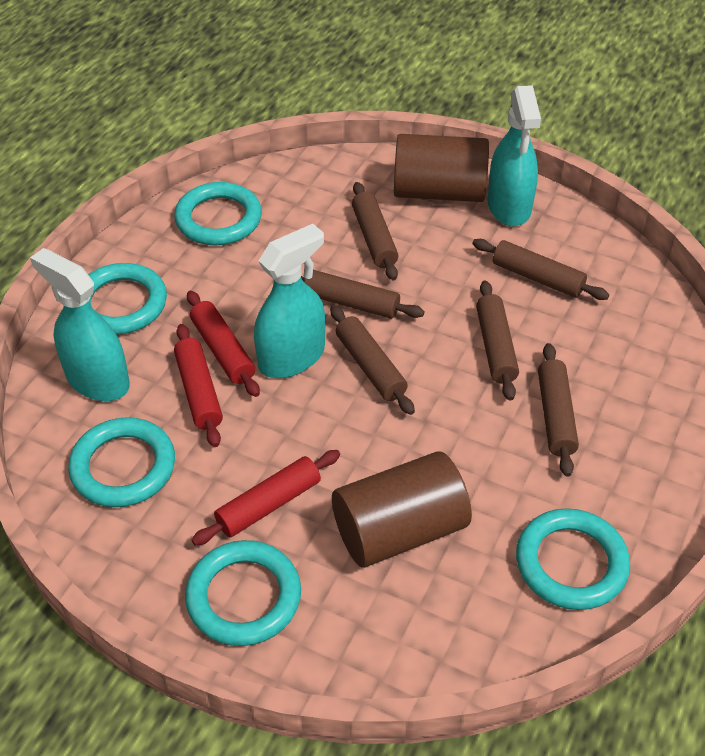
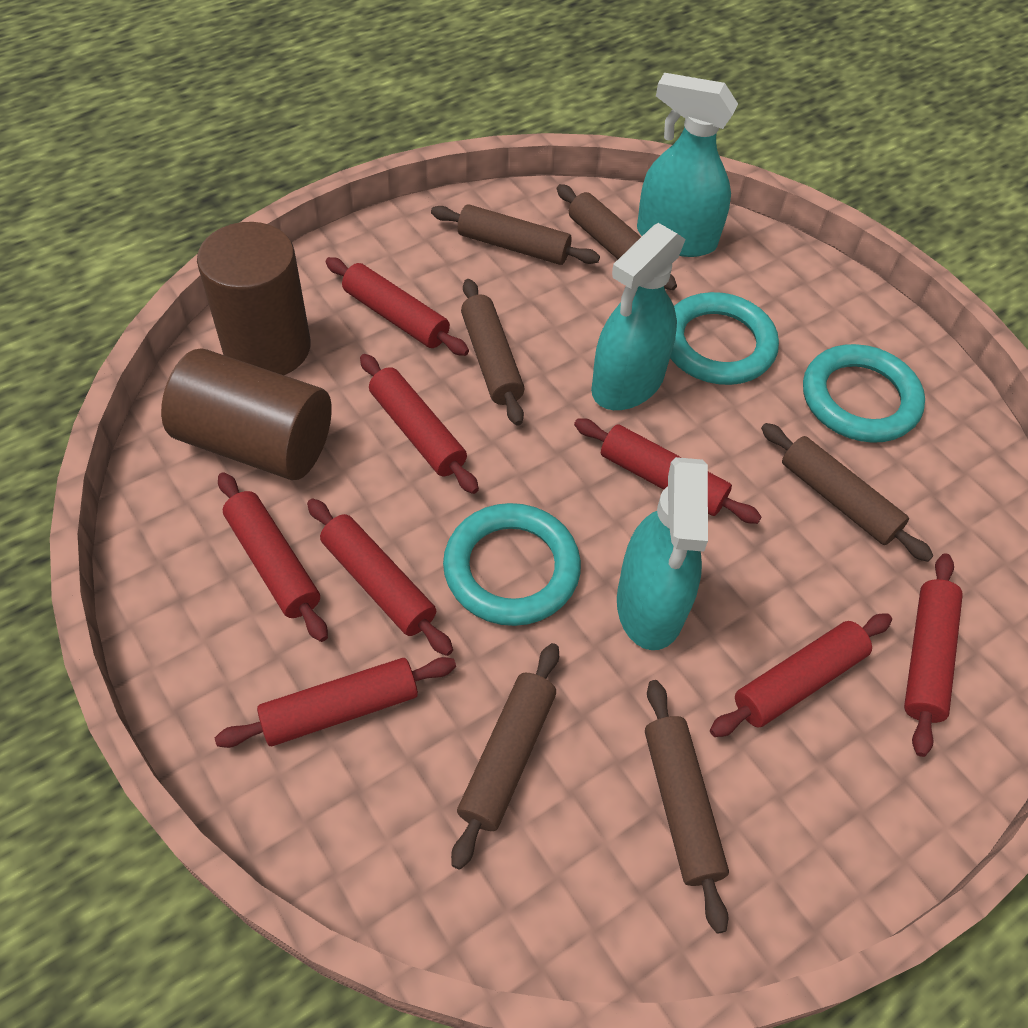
red rolling pin: [174,324,223,447] [187,291,260,397] [192,450,340,545] = 3 -> [215,657,456,748] [218,472,328,642] [307,499,453,656] [325,257,469,356] [360,354,479,494] [574,418,761,524] [710,613,892,737] [904,553,963,757] = 8
turquoise ring: [68,417,175,507] [88,263,167,335] [174,182,262,245] [185,540,301,646] [516,508,630,610] = 5 -> [443,503,581,626] [670,292,779,385] [803,344,925,443] = 3

